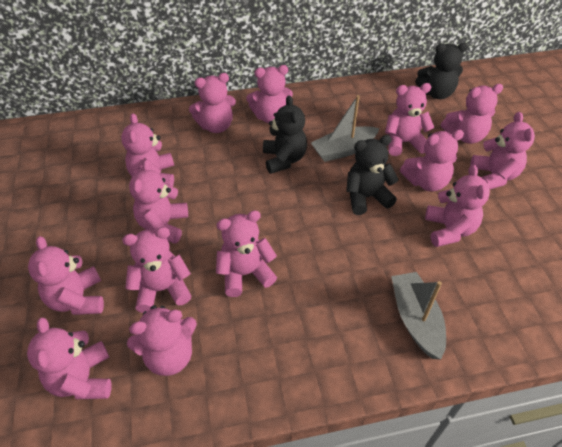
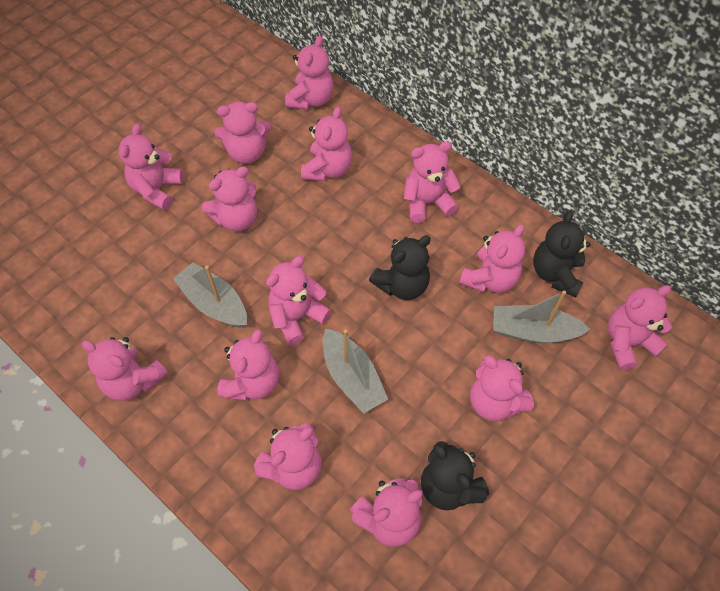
grey boat: [311,95,380,162] [391,272,446,359] = 2 -> [173,262,247,328] [323,328,388,414] [493,290,590,343] = 3

